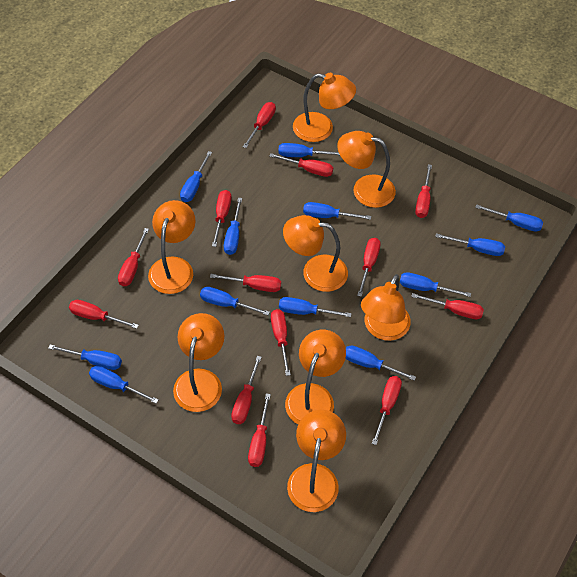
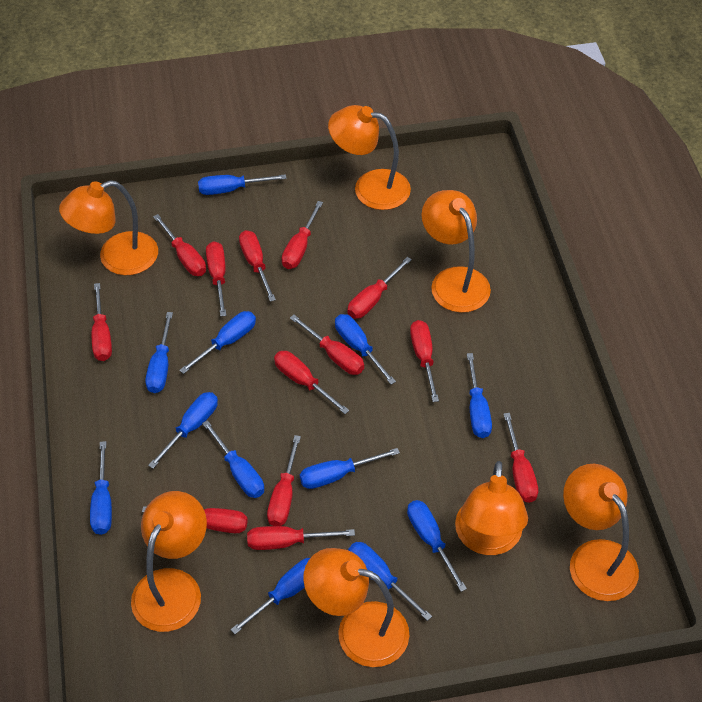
orange lamp: [148,200,196,294] [173,313,224,412] [283,215,348,292] [285,330,346,424] [287,410,346,512] [293,73,356,142] [337,131,396,208] [361,274,411,341] = 8 -> [59,180,158,275] [131,491,207,632] [303,548,409,667] [328,105,411,210] [421,190,491,313] [455,461,528,555] [563,464,639,601] = 7

